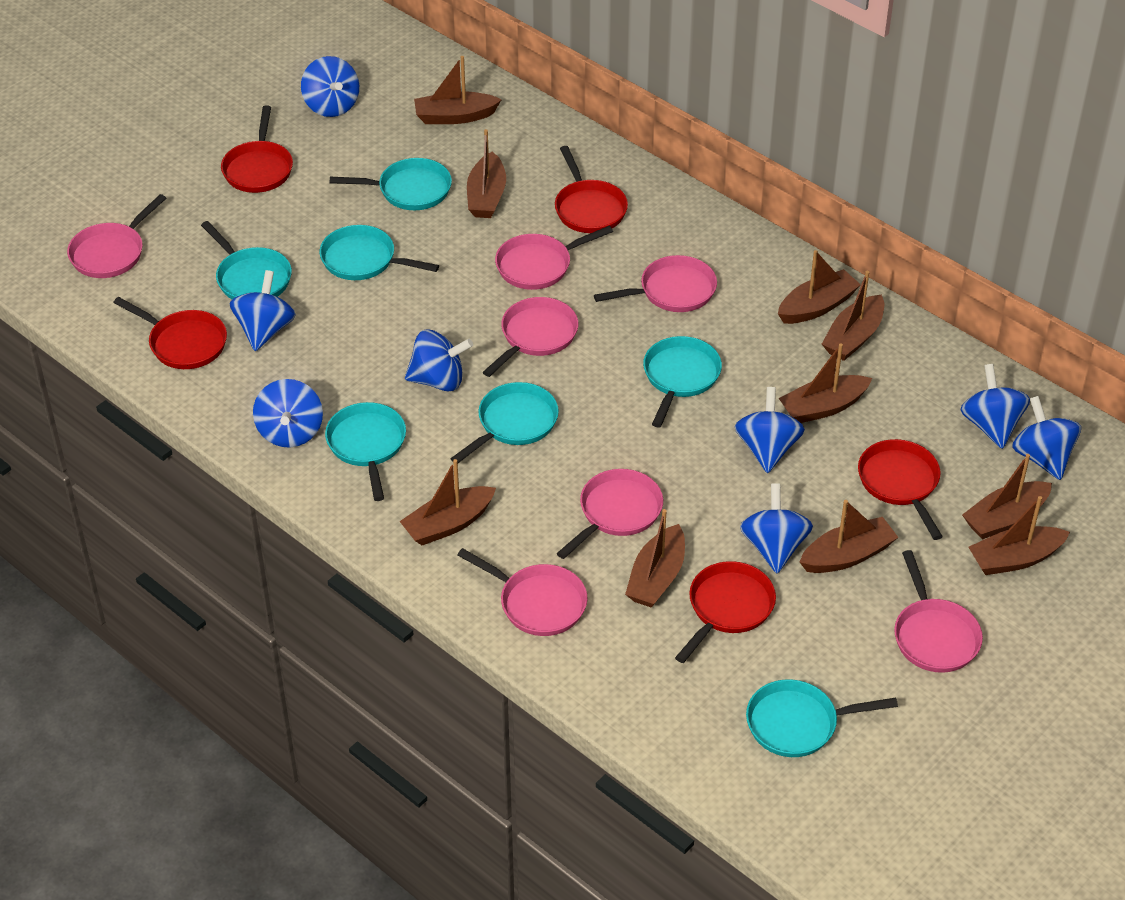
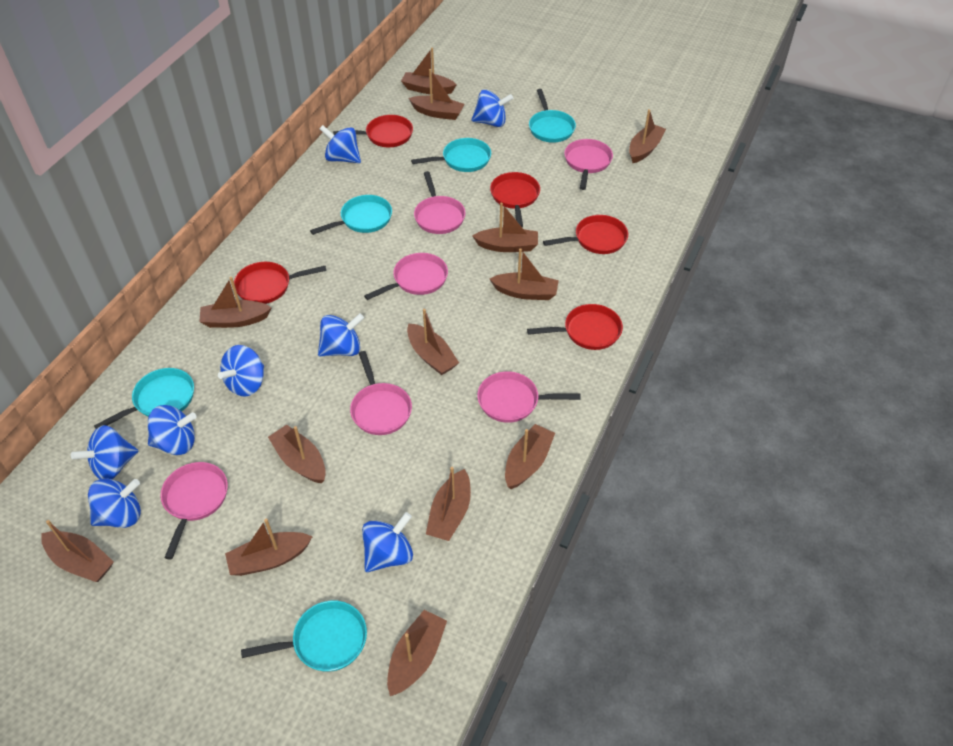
brown boat: [400,459,496,545] [414,56,502,124] [467,129,506,218] [625,509,685,608] [778,250,861,324] [779,344,872,423] [800,500,898,573] [822,271,884,361] [962,454,1052,540] [968,496,1070,575] = 10 -> [41,520,114,582] [199,277,272,328] [225,519,313,576] [268,424,326,483] [387,610,447,696] [401,48,457,95] [407,309,459,375] [409,69,465,120] [426,467,471,541] [472,203,538,252] [490,248,559,300] [505,424,555,489] [629,109,666,163] = 13
pink pan: [67,194,166,278] [457,548,588,636] [483,297,578,377] [495,226,613,290] [557,469,663,559] [594,255,717,312] [894,550,983,673] = 7 -> [160,462,228,560] [350,351,412,435] [364,253,448,300] [414,171,465,234] [477,371,580,423] [564,139,613,190] = 6
turquoise pan: [201,221,292,299] [320,225,439,280] [325,402,406,501] [330,158,452,210] [451,382,559,463] [643,336,722,427] [746,679,898,757] = 7 -> [94,368,194,429] [241,600,367,672] [310,195,392,235] [411,138,491,172] [529,89,576,143] = 5

